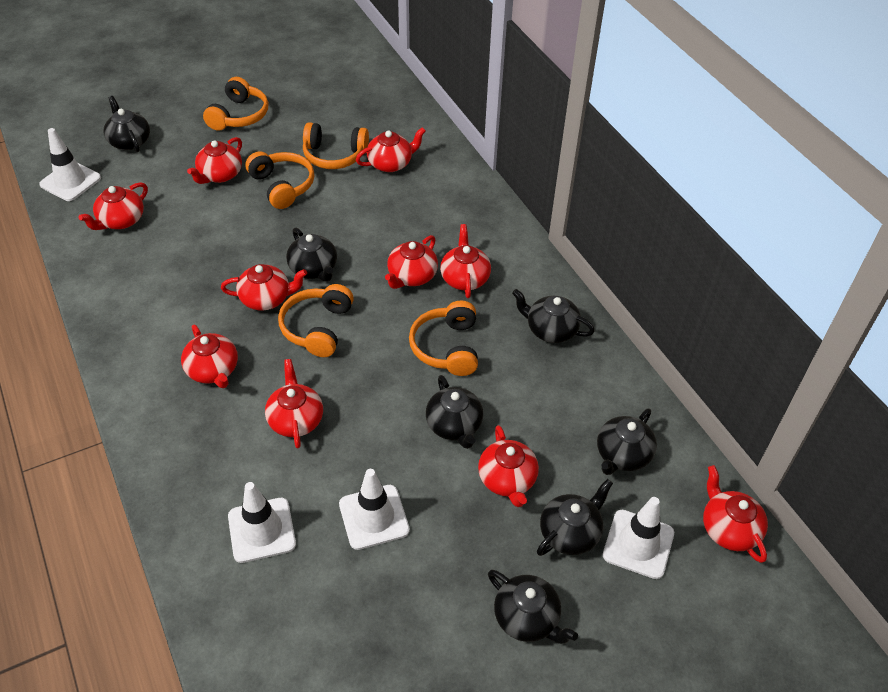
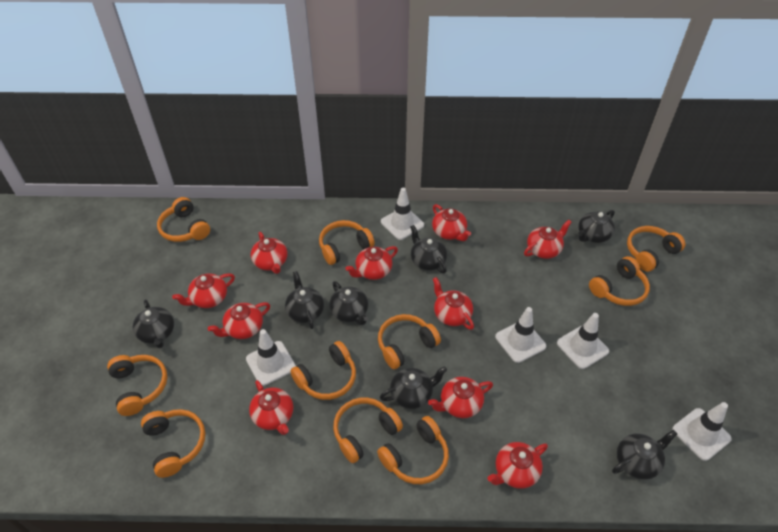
orange headphones: [203,77,268,131] [245,151,314,209] [278,284,354,357] [303,122,369,169] [409,301,478,376] = 5 -> [107,355,168,416] [141,409,205,478] [157,197,210,242] [290,341,356,400] [319,220,375,265] [333,398,403,463] [377,416,449,484] [378,314,441,369] [589,256,650,306] [627,226,685,272] = 10
white traffic cone: [39,128,101,201] [228,482,296,563] [339,469,410,550] [603,497,674,579] = 4 -> [246,329,296,386] [381,188,424,240] [495,307,546,363] [557,313,609,369] [672,402,732,461] = 5

